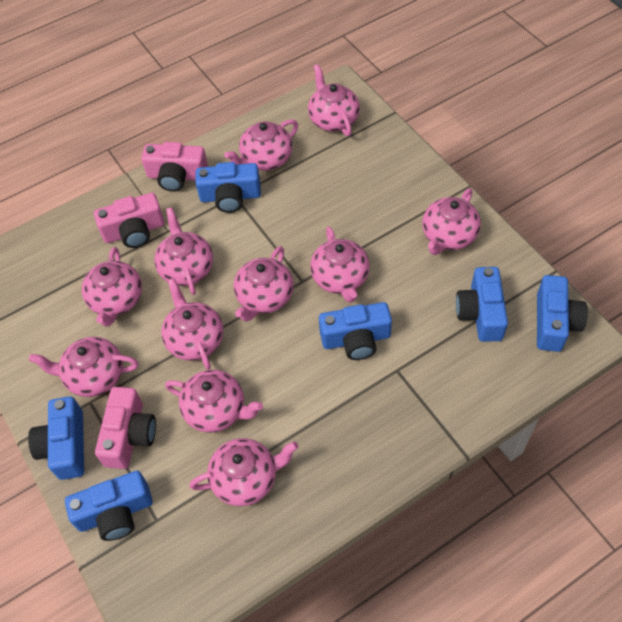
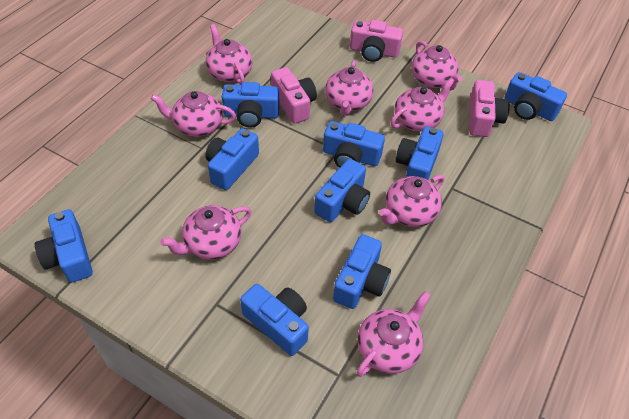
blue camera: [28,396,84,480] [65,471,153,541] [196,162,261,213] [319,302,392,360] [456,267,508,342] [537,275,588,352] = 6 -> [35,209,93,283] [205,128,259,190] [222,82,280,128] [240,284,309,356] [315,159,370,222] [323,121,385,168] [333,234,391,309] [396,126,444,180] [504,72,567,121] = 9
pink teapot: [29,337,139,397] [82,247,142,326] [154,207,213,295] [161,278,223,370] [165,370,263,433] [189,438,298,506] [224,119,298,171] [234,246,294,322] [308,64,360,136] [310,227,370,303] [422,188,481,255] = 11 -> [151,91,236,137] [160,205,251,259] [206,24,252,85] [325,60,373,116] [356,291,431,377] [379,175,444,227] [390,78,455,132] [412,41,462,91] = 8

